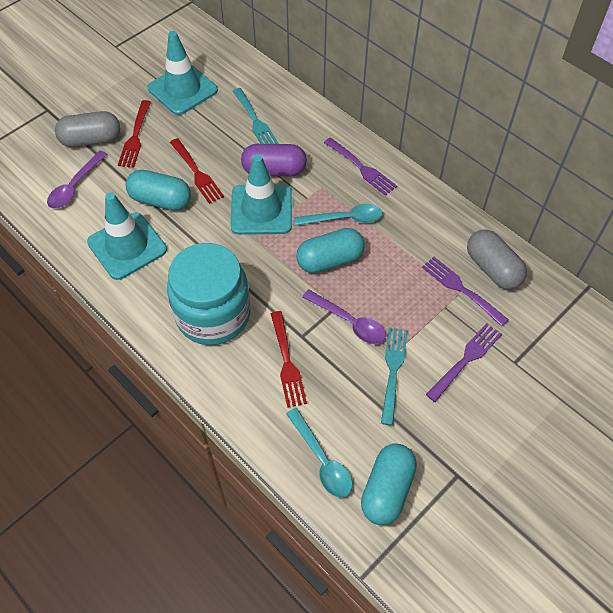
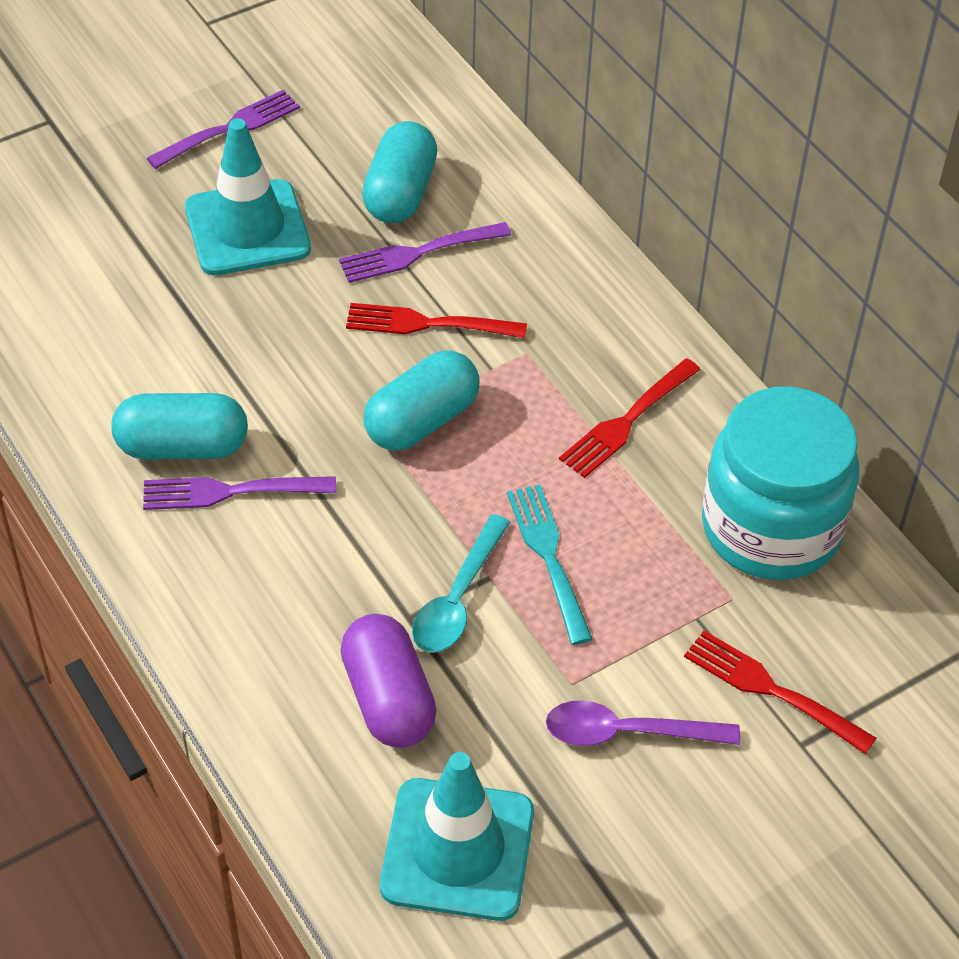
grey capsule: [55,111,120,147] [467,229,527,289] = 2 -> none = 0
purple spoon: [47,150,107,209] [303,289,386,344] = 2 -> [546,700,740,746] = 1
turquoise fork: [233,88,279,144] [381,327,408,425] = 2 -> [507,485,592,645] = 1
turquoise spoon: [286,408,352,498] [294,204,382,226] = 2 -> [412,514,510,653] = 1
turquoise traffic cone: [87,192,167,280] [148,31,218,115] [230,154,292,235] = 3 -> [185,118,311,275] [380,752,534,921] = 2

